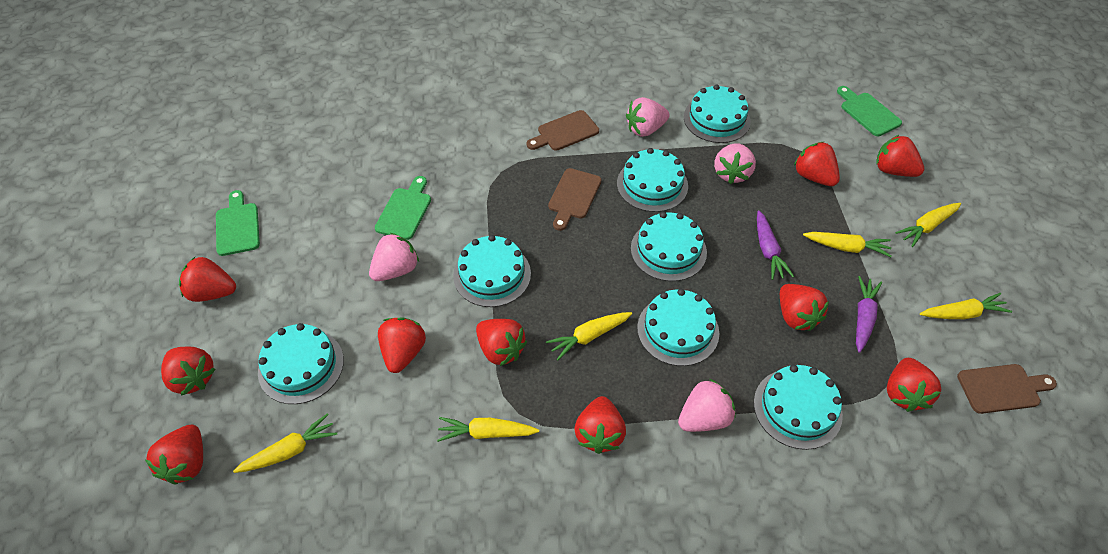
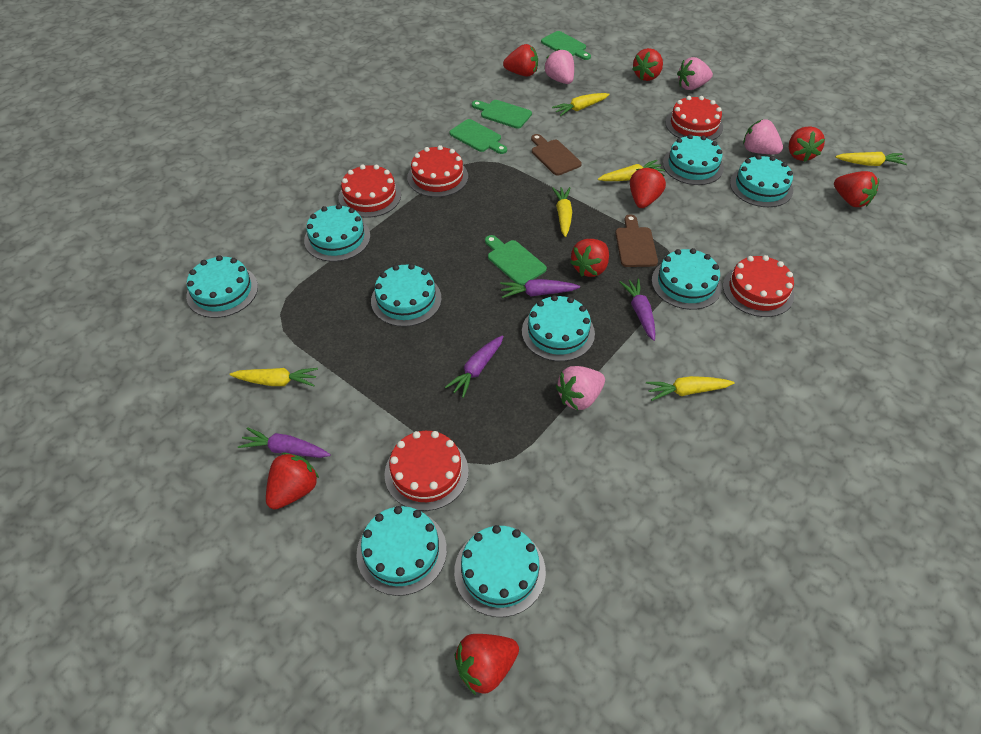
brown cutting board: [527,110,599,150] [548,168,601,231] [957,364,1057,414] = 3 -> [531,134,582,176] [615,214,658,267] = 2
green cutting board: [216,190,260,256] [375,176,431,240] [837,86,902,136] = 3 -> [449,119,507,154] [472,100,532,129] [485,235,547,286] [541,31,591,60] = 4
purple carrot: [757,210,794,280] [856,276,882,353] = 2 -> [238,427,331,458] [445,335,504,398] [500,279,580,298] [620,278,655,341] = 4
red cake: none = 0 -> [338,165,401,218] [384,431,469,511] [407,145,468,197] [665,96,723,140] [723,255,794,317] = 5
red strawberry: [145,425,203,485] [161,347,215,396] [179,257,236,302] [378,317,426,373] [476,319,527,366] [574,396,626,454] [780,284,829,331] [794,142,840,186] [876,135,924,177] [887,358,941,412] = 10 -> [266,453,319,509] [454,634,519,695] [503,44,538,77] [570,239,609,277] [630,167,666,208] [632,48,663,81] [789,126,825,162] [834,171,879,207] = 8
turquoise cake: [258,323,344,404] [453,235,531,307] [617,148,688,212] [631,212,707,281] [637,289,719,366] [684,85,751,143] [754,365,843,450] = 7 -> [186,255,258,318] [304,204,370,262] [357,506,447,596] [371,264,442,327] [454,525,546,617] [522,295,595,361] [652,248,722,310] [663,134,724,185] [730,155,793,207] = 9

